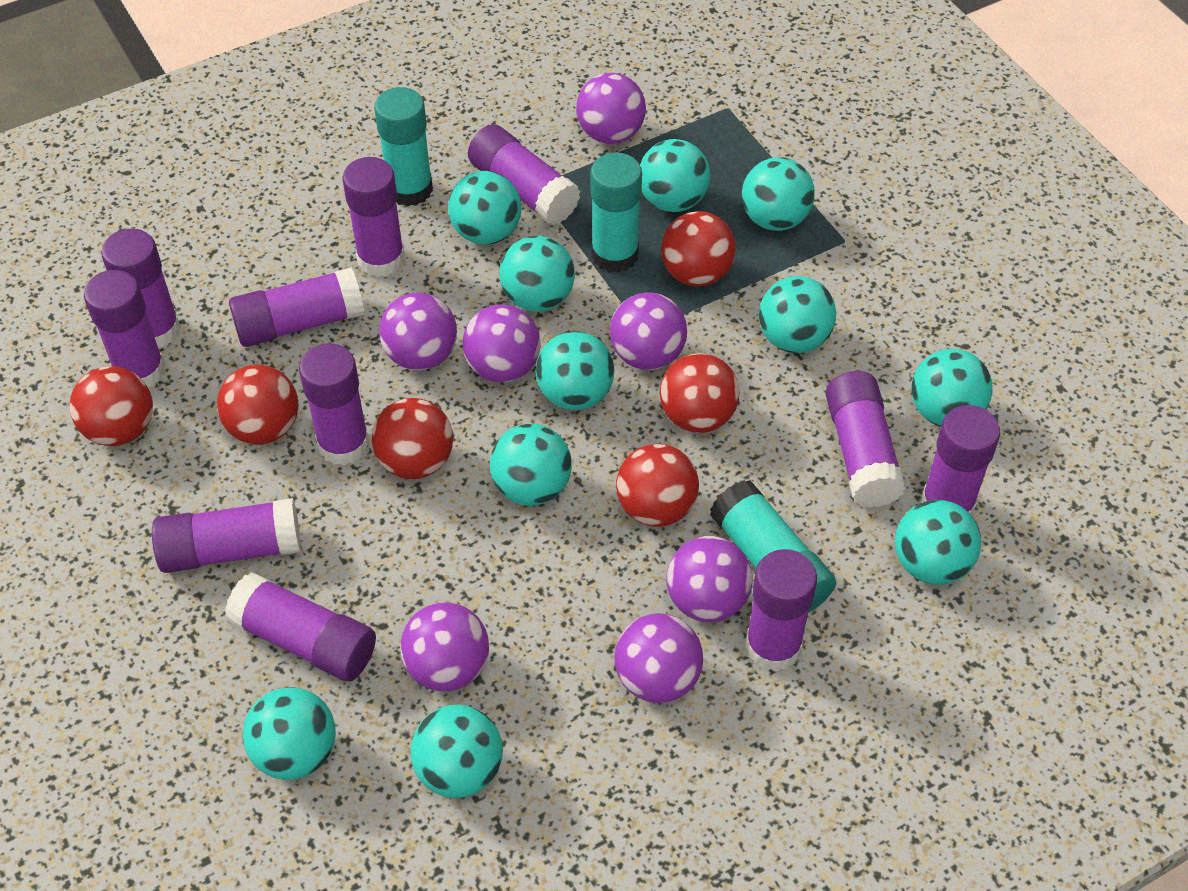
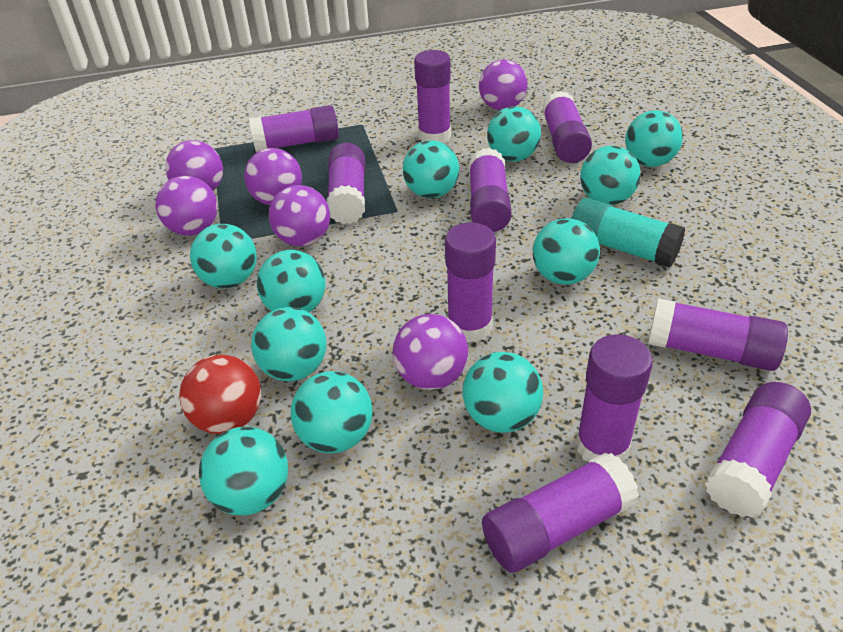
purple ball: [379,293,457,370] [400,602,489,691] [462,304,541,382] [576,73,646,144] [610,292,687,370] [614,613,703,703] [666,536,753,622] = 7 -> [156,176,218,236] [165,140,223,191] [244,148,302,205] [269,185,330,246] [393,314,468,390] [479,60,528,110] = 6
purple glue stick: [84,270,165,388] [101,229,181,349] [152,498,301,573] [225,572,376,681] [229,267,365,347] [299,343,370,466] [342,157,405,277] [468,124,580,225] [745,549,817,672] [825,371,906,508] [920,405,1000,516] = 11 -> [249,105,339,152] [327,143,365,224] [414,50,451,143] [445,222,496,343] [469,148,512,232] [482,452,639,573] [542,91,592,163] [575,334,653,462] [648,298,788,371] [705,382,811,517] = 10
red ball: [70,366,153,446] [217,365,299,445] [372,398,453,479] [616,444,699,527] [660,353,739,433] [661,211,736,286] = 6 -> [179,355,261,434] = 1
turquoise glue stick: [374,87,433,207] [590,152,642,273] [710,480,836,613] = 3 -> [572,198,685,268] = 1

